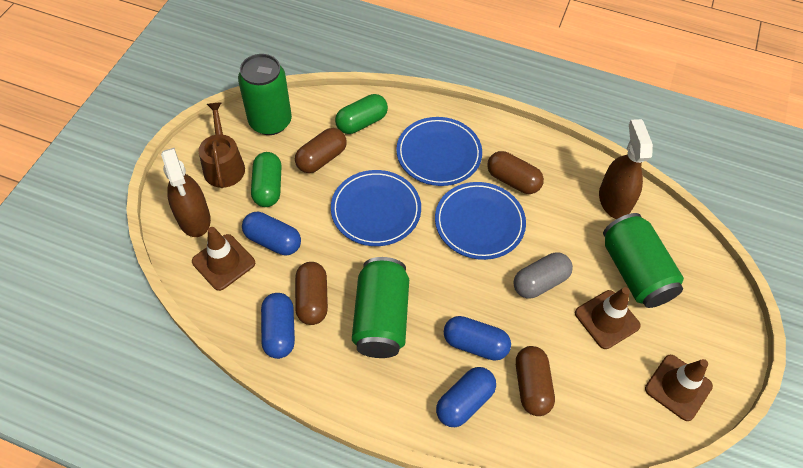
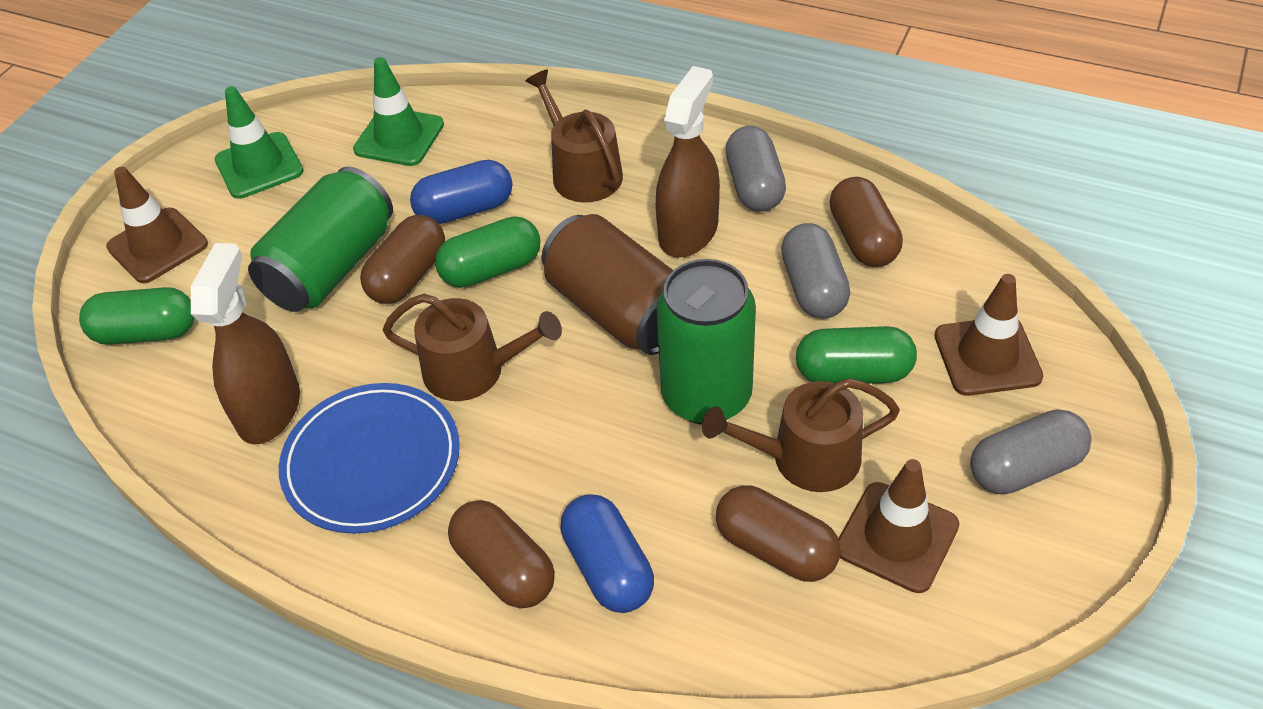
blue capsule: [242,212,301,256] [261,293,295,359] [436,367,496,427] [444,316,511,361] = 4 -> [410,160,513,224] [561,494,654,613] = 2
blue plate: [331,170,421,246] [396,117,482,186] [435,182,526,260] = 3 -> [279,383,460,534] = 1
brown can: none = 0 -> [542,214,673,355] = 1
brown watering can: [199,102,245,188] = 1 -> [382,294,562,401] [525,69,623,202] [702,378,900,492] = 3
green can: [238,54,292,135] [352,257,409,358] [603,213,684,308] = 3 -> [248,167,393,312] [656,259,756,424] = 2
green capsule: [251,152,282,207] [335,94,388,134] = 2 -> [79,287,194,345] [435,216,540,288] [796,326,917,384] = 3
green traffic cone: none = 0 -> [214,86,304,199] [353,57,444,166] = 2
grey capsule: [513,252,573,298] = 1 -> [725,126,786,211] [781,223,850,318] [970,409,1092,495] = 3

